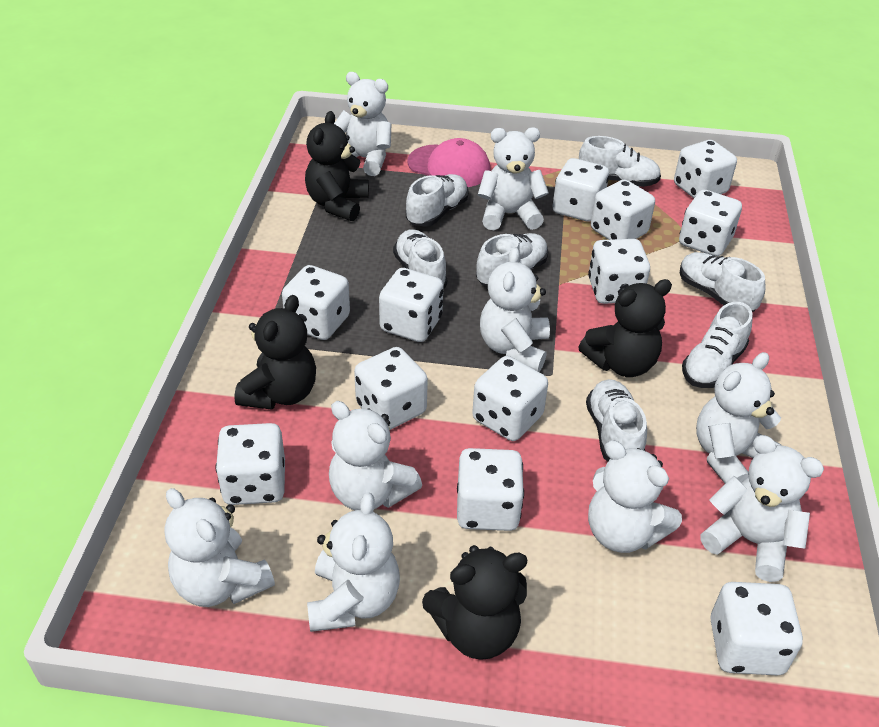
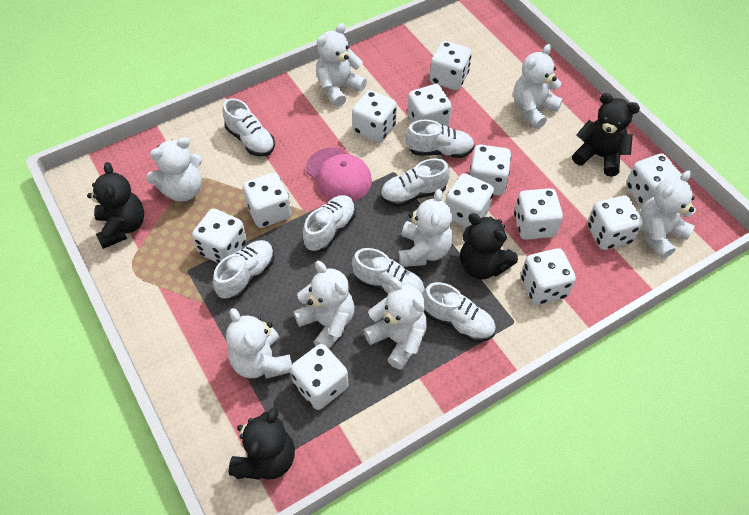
white teddy bear: [165,488,275,607] [307,493,400,632] [329,401,422,510] [334,72,391,176] [478,127,549,230] [480,247,550,372] [588,440,682,553] [696,352,781,484] [700,435,824,582] = 9 -> [146,137,202,202] [226,308,292,379] [293,261,355,349] [316,23,367,107] [363,278,427,370] [398,189,453,267] [513,44,563,129] [640,170,696,259] = 8

